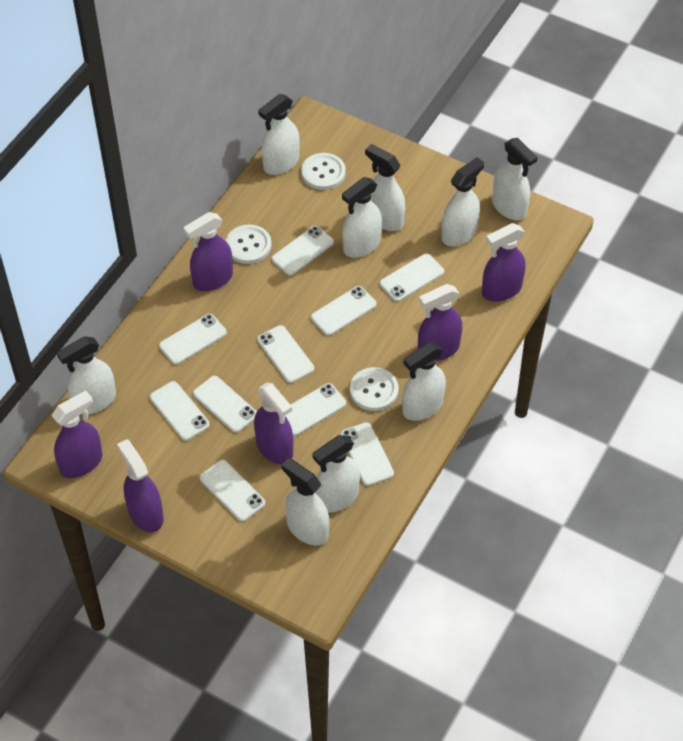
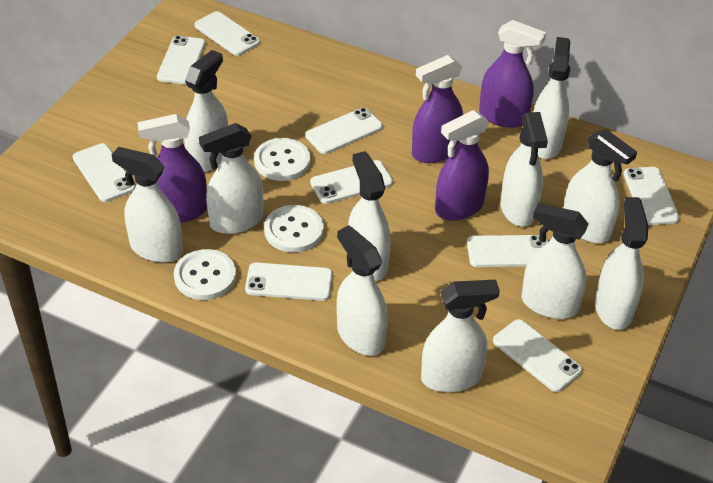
purple spray bottle: [51,391,103,478] [117,439,164,532] [183,212,233,291] [254,382,293,464] [418,284,462,361] [482,223,526,301] = 6 -> [137,114,207,223] [412,55,463,163] [435,110,489,221] [479,20,546,128] = 4
white phone: [150,381,210,441] [159,314,227,365] [193,376,257,433] [200,460,265,522] [257,325,314,383] [272,226,334,275] [285,383,346,436] [311,286,377,336] [340,422,394,486] [379,254,444,302] = 10 -> [72,143,135,202] [157,36,205,84] [194,11,260,56] [245,262,332,301] [305,108,383,154] [310,160,393,204] [467,235,548,267] [493,319,582,392] [623,167,680,225] = 9
white spray bottle: [57,336,116,414] [258,94,300,175] [281,458,329,545] [313,435,360,513] [342,177,382,258] [365,144,405,231] [402,342,446,421] [441,157,484,246] [492,138,538,220] = 9 -> [112,147,183,262] [184,50,228,172] [199,123,263,234] [337,225,388,356] [348,151,391,281] [421,280,500,392] [500,112,548,227] [521,203,589,319] [534,37,570,159] [564,129,637,243] [595,197,648,330] = 11

